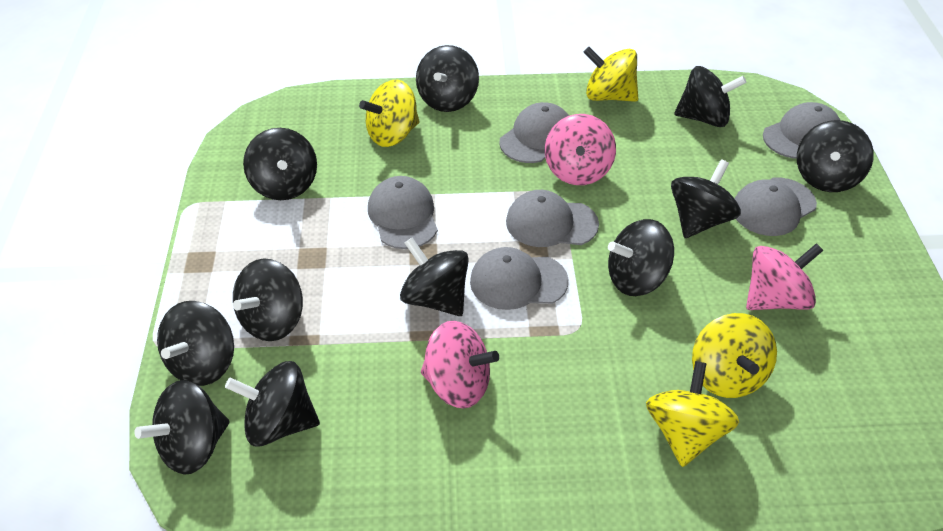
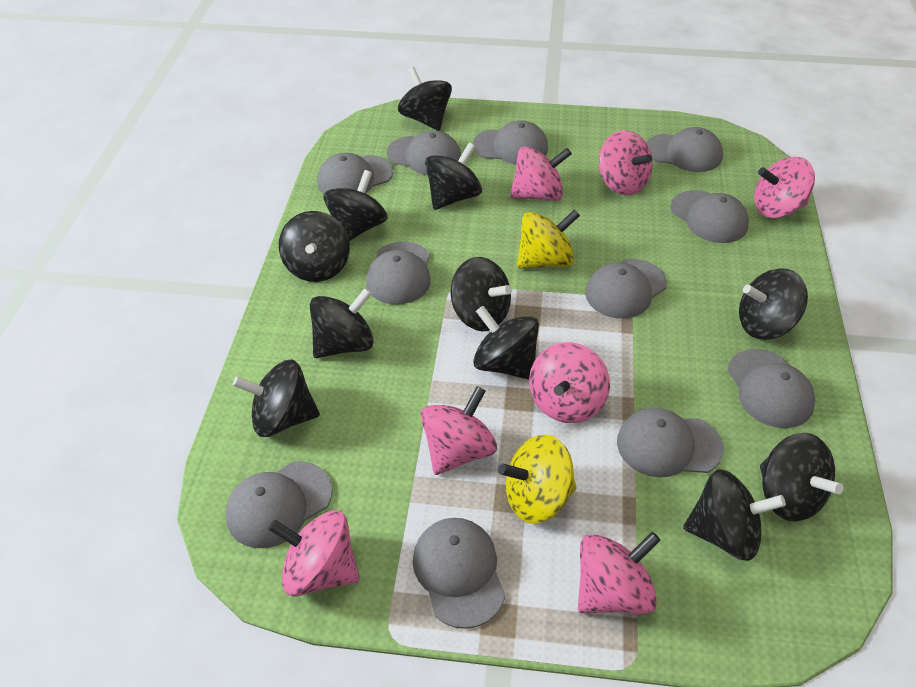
grey cap: [368,176,438,249] [470,247,568,310] [499,102,569,163] [506,190,599,247] [735,178,817,236] [763,102,840,159] = 6 -> [225,461,332,548] [317,153,393,194] [366,241,431,305] [387,130,461,175] [413,518,506,629] [473,120,548,165] [585,259,667,319] [617,408,724,478] [647,127,723,172] [671,190,749,243] [727,349,815,428] = 11
pink spinning top: [421,321,499,408] [545,114,616,185] [746,243,823,310] = 3 -> [268,510,360,597] [420,386,497,475] [510,147,572,201] [529,342,610,423] [578,532,661,614] [599,130,653,195] [754,157,815,218] = 7
yellow spinning top: [359,80,420,147] [584,47,638,102] [646,361,739,467] [692,313,777,398] = 4 -> [498,435,577,524] [517,209,580,269] = 2

